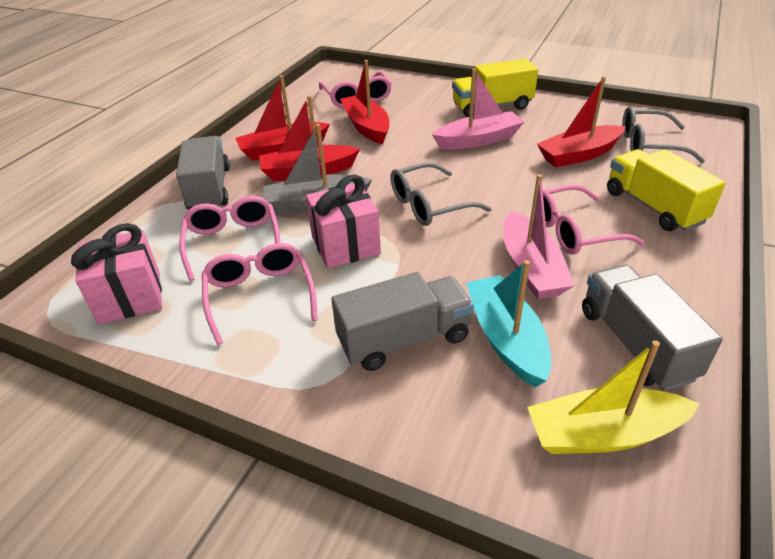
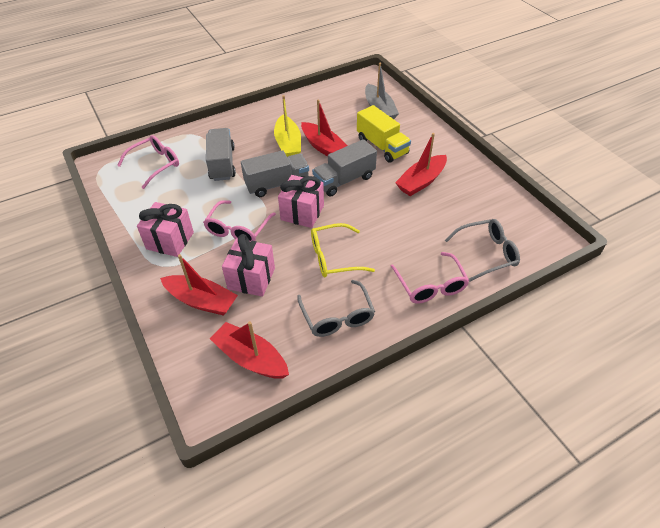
pink boat: [432,69,524,149] [503,174,575,299] = 2 -> none = 0
pink gift: [71,223,162,324] [306,174,381,268] = 2 -> [137,202,194,257] [222,234,275,297] [278,175,324,228] = 3
pink glasses: [179,196,280,281] [202,243,318,345] [319,71,392,108] [542,185,645,255] = 4 -> [117,135,179,189] [203,200,276,241] [391,252,469,303] = 3
turquoise boat: [466,260,552,387] = 1 -> none = 0
yellow glasses: none = 0 -> [311,223,375,278] = 1
yellow truck: [452,59,538,117] [607,149,725,231] = 2 -> [357,105,411,163] = 1

